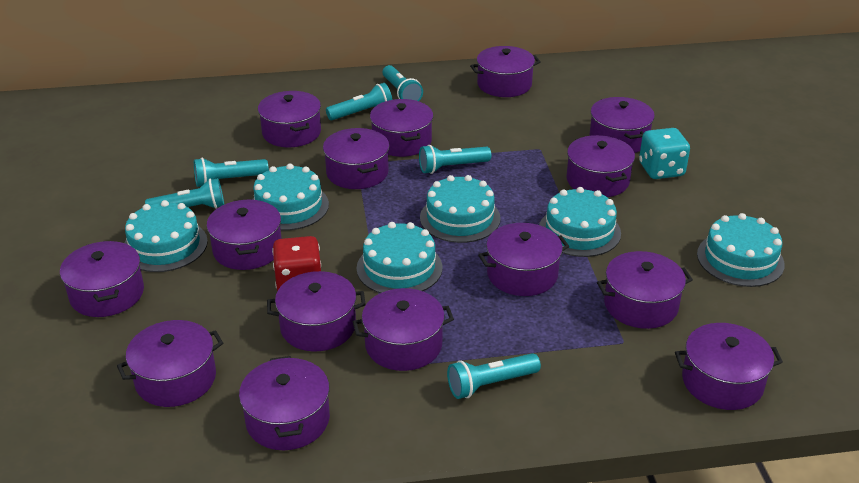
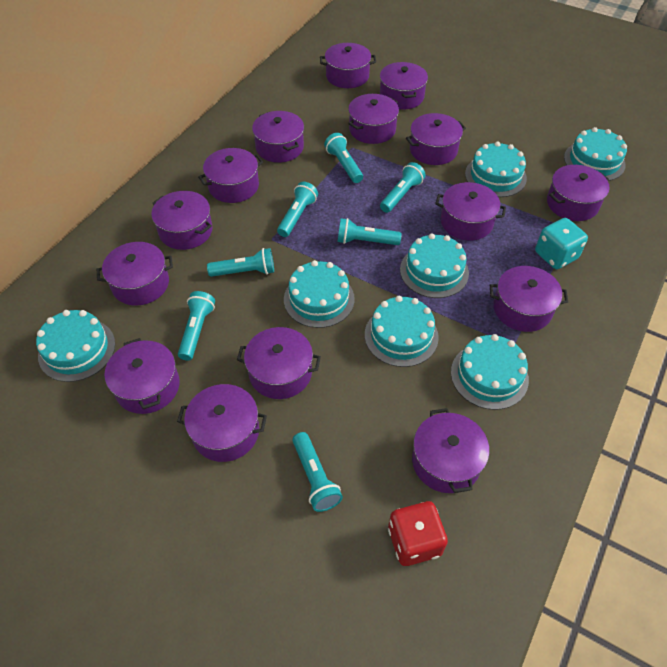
turquoise cake: [124,200,208,272] [252,164,329,230] [357,222,442,293] [420,175,501,243] [539,187,621,257] [697,213,785,287] = 6 -> [36,310,115,382] [284,260,355,328] [365,296,439,367] [400,233,469,298] [451,334,529,410] [465,142,527,197] [564,127,627,181] = 7
turquoise flashlight: [145,178,224,209] [194,158,269,187] [326,83,393,120] [382,65,423,101] [419,145,491,174] [447,353,541,399] = 6 -> [178,291,215,361] [207,248,274,277] [277,182,318,237] [293,432,343,512] [324,133,363,183] [337,218,402,245] [380,162,426,213] = 7

